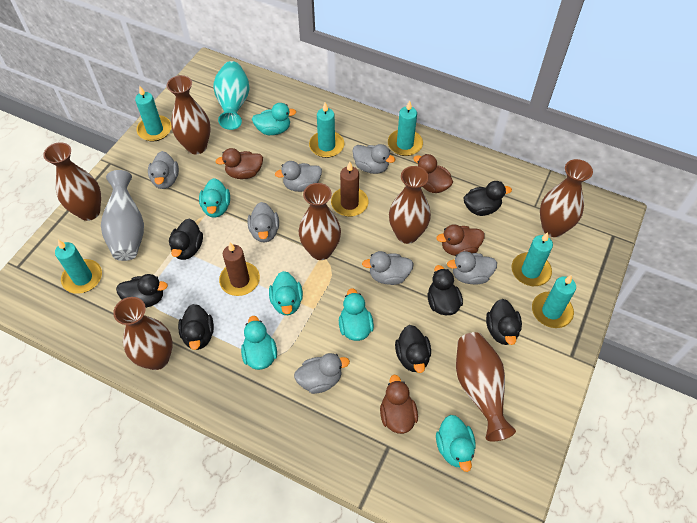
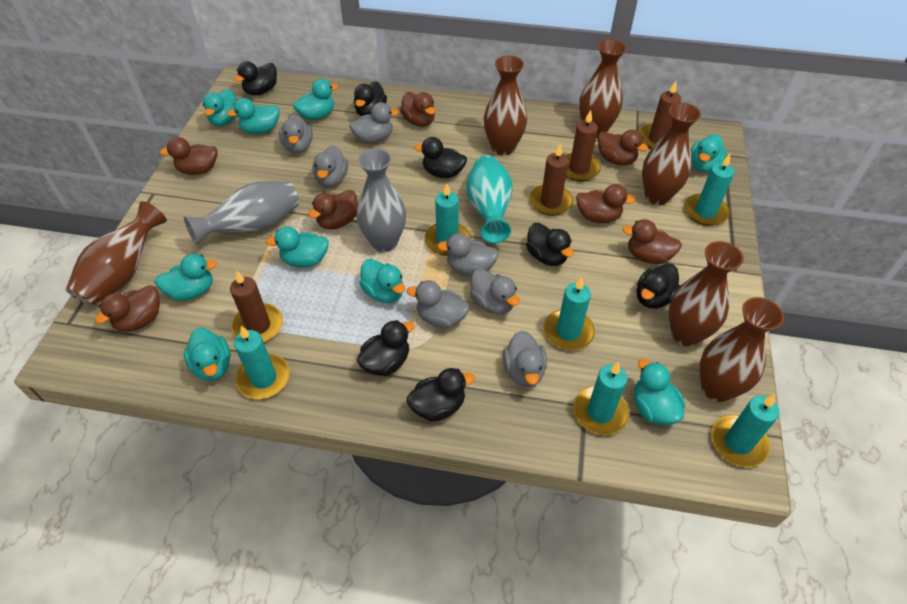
brown candle: [219,242,260,296] [331,162,368,217] = 2 -> [230,270,283,342] [530,144,573,216] [565,110,601,181] [639,81,681,149] = 4
brown duck: [215,148,263,179] [380,375,418,434] [413,154,453,193] [437,224,485,256] = 4 -> [95,285,160,332] [159,137,217,175] [308,190,358,230] [400,92,435,127] [576,184,636,223] [598,130,648,165] [622,219,682,264] = 7
brown vase: [43,142,101,221] [113,297,173,370] [167,75,211,154] [299,183,341,260] [389,166,431,244] [456,332,516,442] [540,159,593,237] = 7 -> [66,201,167,306] [484,55,527,156] [579,39,627,138] [642,103,701,205] [669,241,744,346] [700,297,784,402] = 6
grey vase: [101,170,144,261] = 1 -> [184,181,299,245] [356,148,406,252] = 2
turquoise duck: [199,178,230,218] [241,316,277,370] [252,103,296,135] [269,271,303,315] [339,288,374,341] [436,415,475,472] = 6 -> [154,254,217,301] [184,328,230,381] [203,89,237,126] [227,98,280,134] [266,226,329,267] [293,79,339,120] [359,259,405,303] [634,359,685,425] [691,134,727,172] = 9

